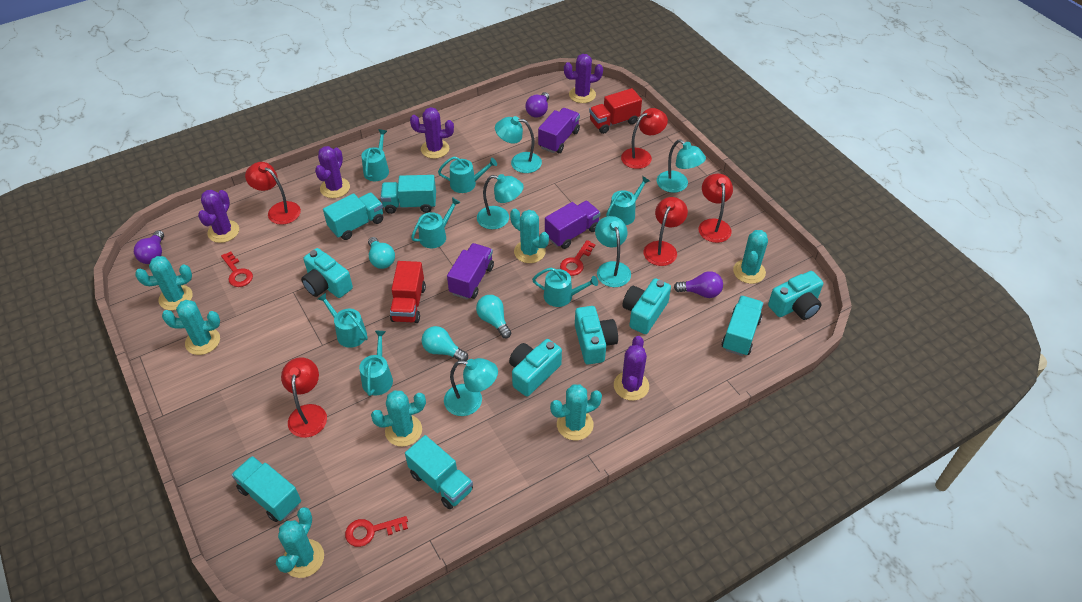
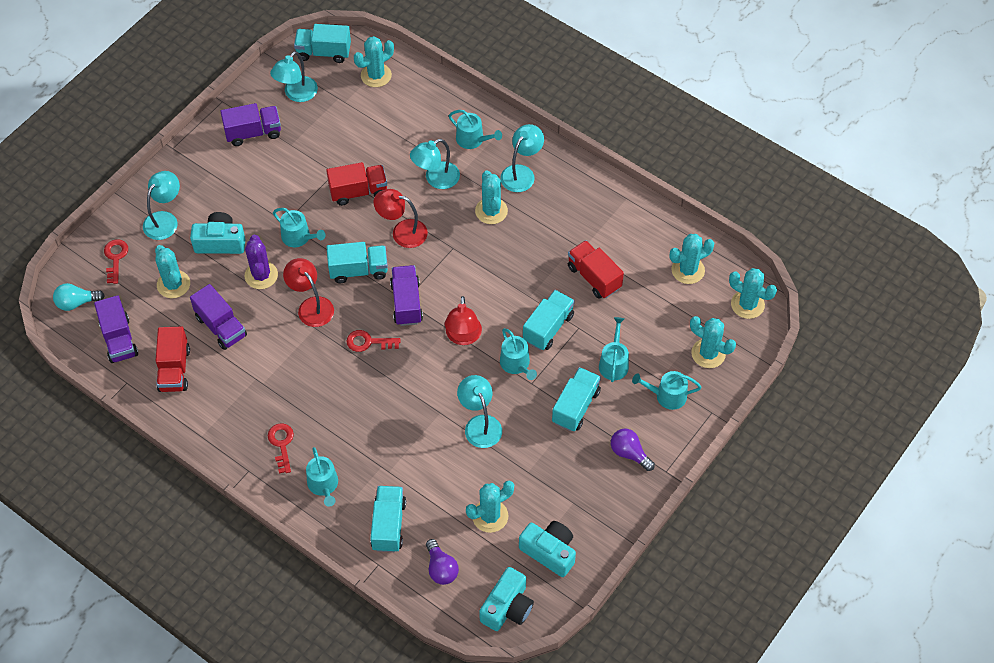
purple cactus: [198,190,239,243] [315,146,350,198] [410,107,454,159] [564,54,603,103] [614,336,649,401] = 5 -> [245,235,278,289] = 1
purple light bulb: [134,230,164,264] [526,92,549,118] [674,271,723,298] = 3 -> [426,539,459,585] [611,428,655,471] = 2
purple truck: [447,243,494,300] [538,108,580,153] [545,201,601,249] = 3 -> [94,295,138,363] [190,284,247,350] [220,103,281,146] [390,265,423,326] = 4
red lamp: [245,162,301,225] [281,357,327,438] [621,108,668,169] [644,197,688,266] [698,174,733,243] = 5 -> [283,258,334,327] [374,189,428,248] [445,296,482,345] = 3
red truck: [390,261,426,323] [589,88,642,134] = 2 -> [156,326,190,392] [326,162,387,206] [568,240,624,299] = 3
turquoise camera: [301,248,353,298] [509,339,562,396] [575,306,618,365] [622,278,671,334] [768,271,823,320] = 5 -> [190,212,246,254] [479,567,534,631] [519,521,576,577] = 3
turquoise light bulb: [368,237,395,269] [422,326,468,361] [476,295,511,338] = 3 -> [53,283,105,311] = 1
turquoise watering can: [318,293,368,348] [359,331,393,396] [362,129,389,181] [411,197,460,248] [438,156,497,193] [532,268,598,307] [606,176,650,225] = 7 -> [273,208,325,247] [306,447,338,507] [449,110,502,149] [500,328,537,380] [599,317,629,382] [632,371,702,410] = 6

